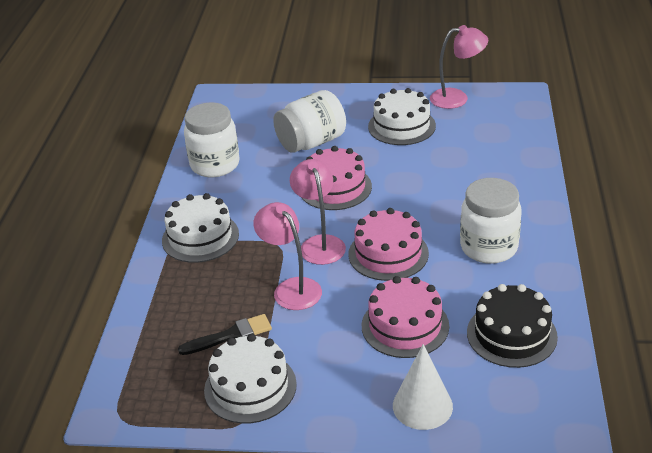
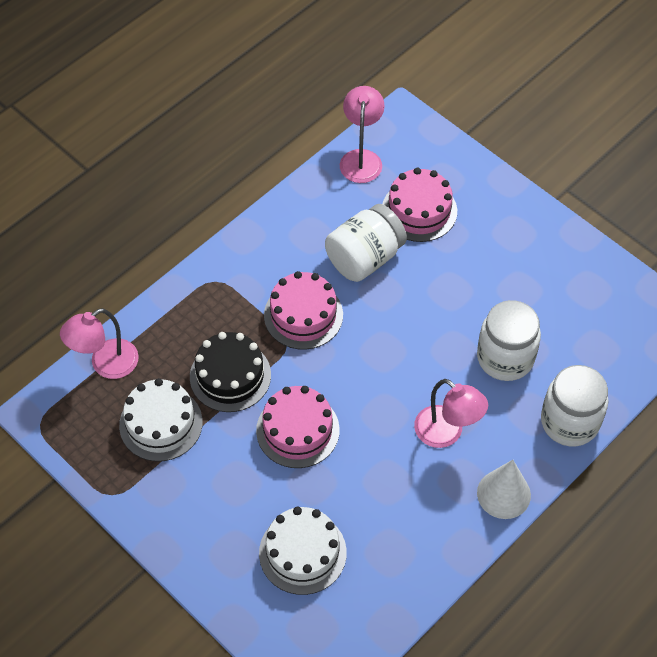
black brush: [178,314,272,355] = 1 -> none = 0
white cake: [162,193,239,263] [204,334,297,424] [368,88,436,145] = 3 -> [119,378,203,462] [259,507,347,595] = 2

